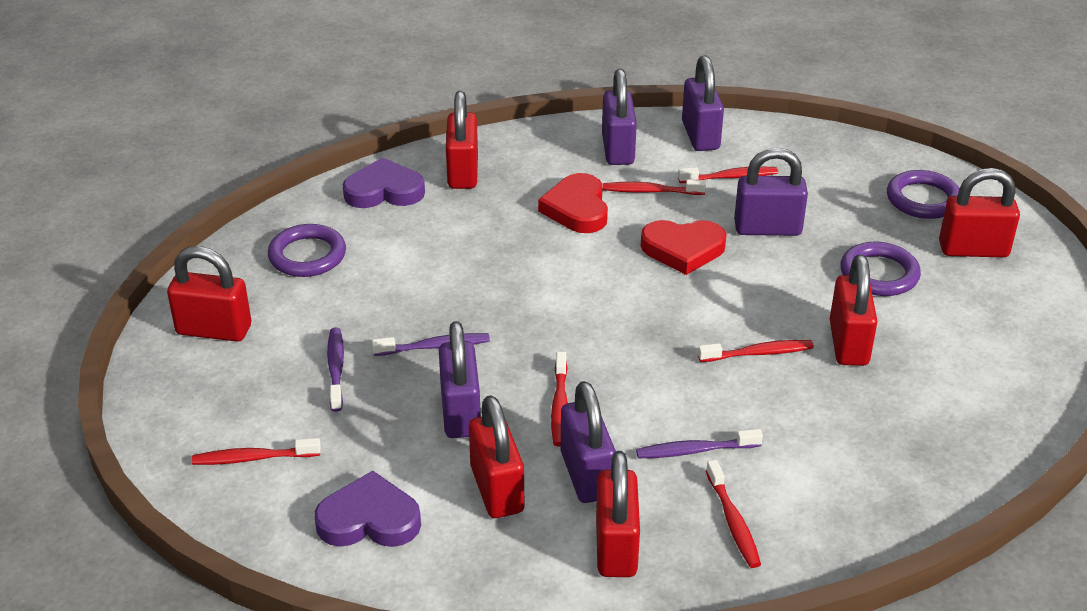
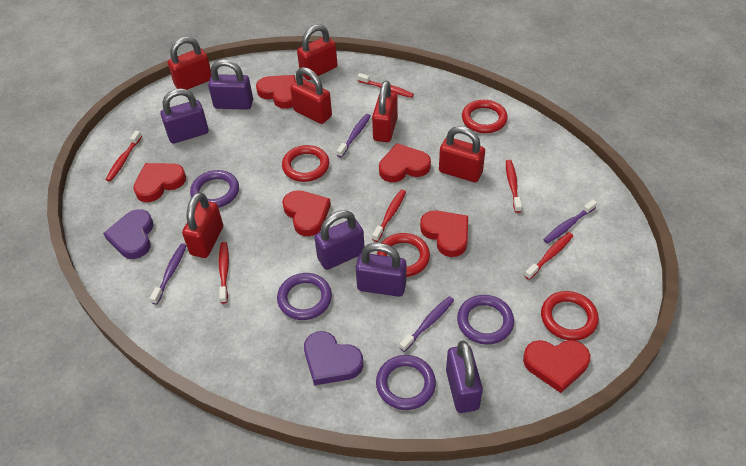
purple ring: [268,224,346,277] [840,242,921,296] [887,170,960,219] = 3 -> [190,170,239,208] [277,273,332,320] [376,355,436,410] [457,295,514,345] = 4
purple toothbrush: [327,327,344,412] [372,333,490,356] [636,429,763,458] = 3 -> [150,243,187,305] [337,114,371,158] [399,296,454,352] [543,200,597,244] = 4
red heart: [538,173,608,233] [641,220,727,275] = 2 -> [133,163,186,202] [256,75,296,109] [282,190,331,236] [379,143,431,182] [420,211,468,257] [523,340,590,393] = 6
red ring: none = 0 -> [282,145,329,182] [377,233,430,277] [462,100,508,133] [541,291,599,341] = 4

